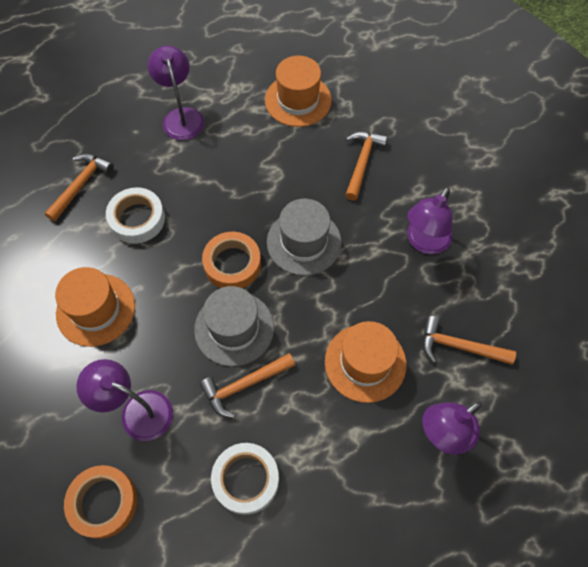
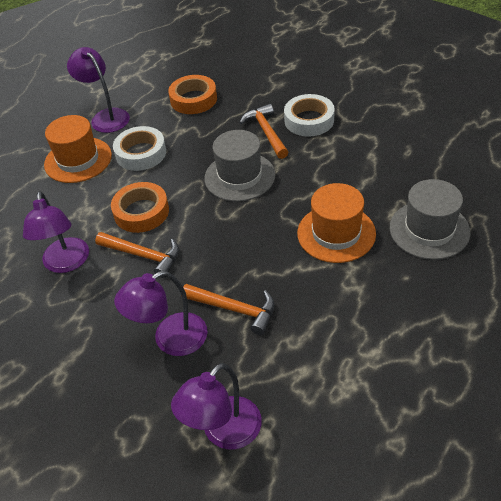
orange hammer: [45,154,114,222] [200,353,295,418] [345,132,388,201] [422,316,516,365] = 4 -> [95,232,179,278] [181,284,275,335] [240,104,288,159] = 3
orange hat: [55,267,135,347] [265,56,332,127] [325,321,406,403] = 3 -> [44,115,112,183] [297,183,376,263] = 2

